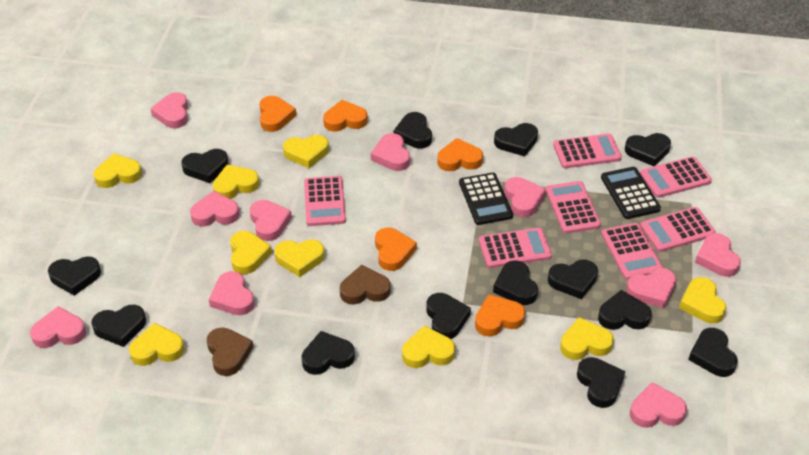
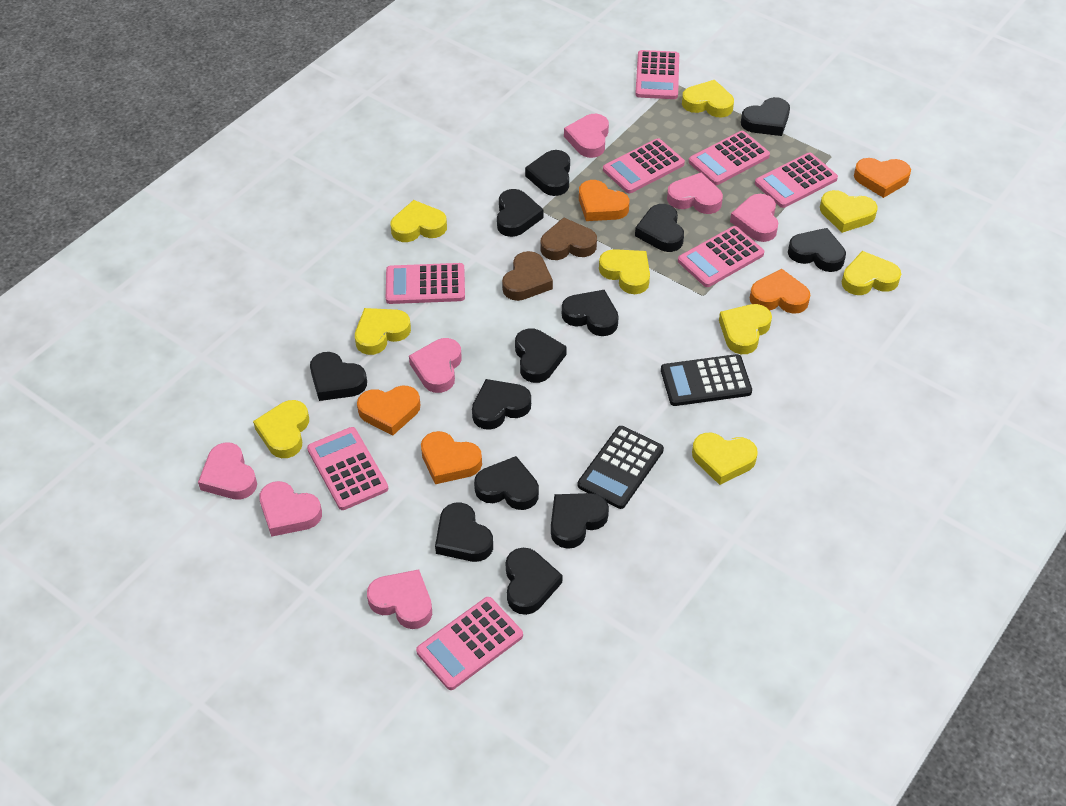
pink calculator: [304,176,346,226] [479,227,552,268] [546,181,601,234] [553,133,622,168] [601,223,663,280] [640,156,712,198] [640,207,716,252] = 7 -> [307,427,388,510] [386,263,465,304] [416,597,523,690] [603,138,685,193] [635,50,679,99] [678,226,764,287] [689,131,770,185] [755,153,838,208] = 8
pink heart: [30,306,86,348] [150,92,188,128] [190,191,239,227] [209,271,255,315] [250,200,292,241] [371,133,410,171] [504,177,546,217] [626,268,676,308] [630,382,687,428] [695,233,741,277] = 10 -> [198,443,257,500] [259,481,322,537] [367,570,432,629] [409,338,462,393] [564,114,609,158] [667,173,723,214] [730,194,778,242] = 7

